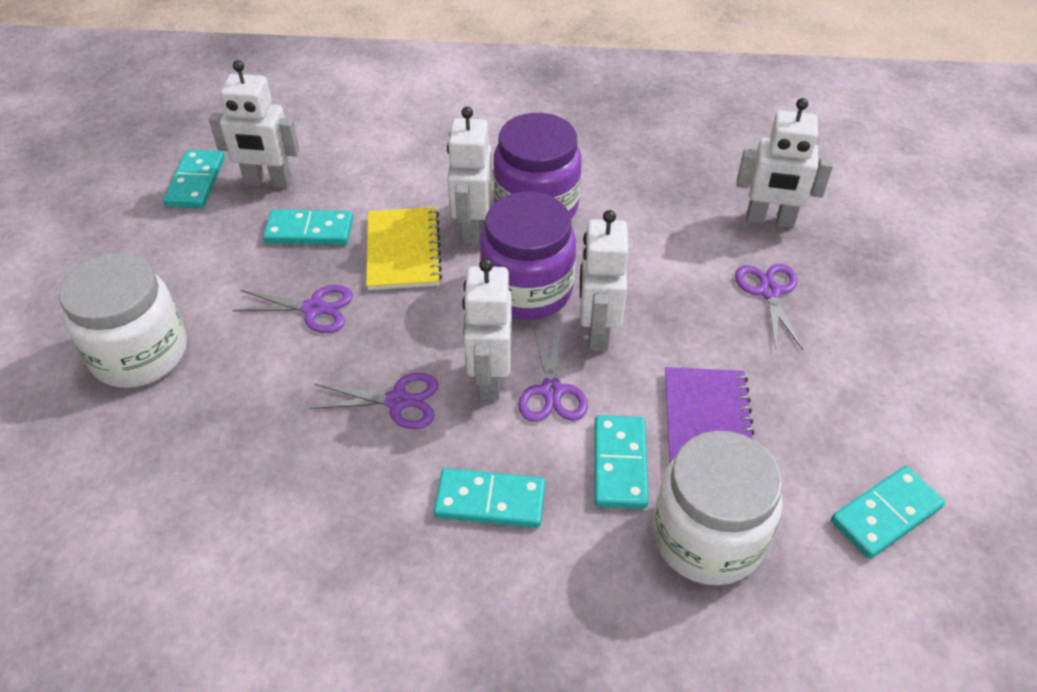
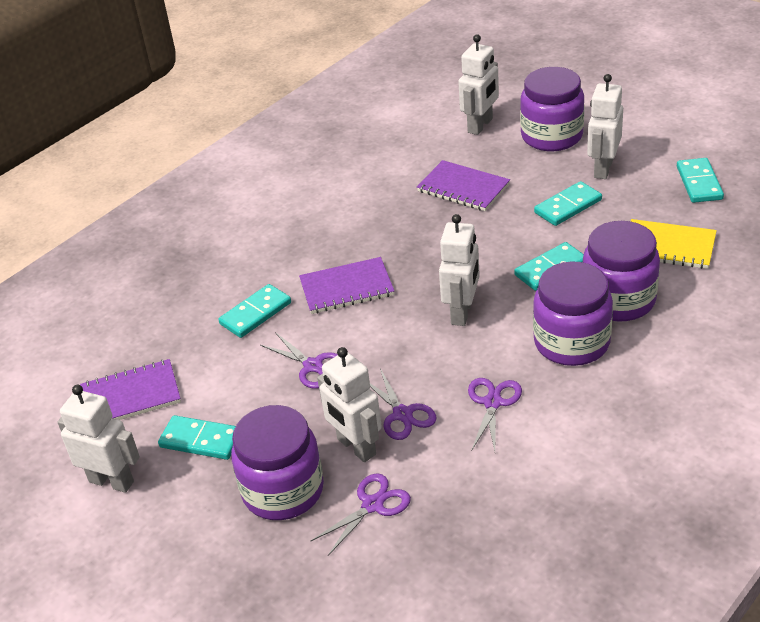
purple jar: [480,192,576,320] [493,113,582,219] = 2 -> [231,405,324,520] [520,67,584,151] [533,261,613,366] [583,221,660,321] = 4
purple notebook: [665,367,755,462] = 1 -> [80,359,181,420] [299,257,394,314] [417,160,510,211] = 3
white jar: [59,253,187,388] [653,431,783,585] = 2 -> none = 0

